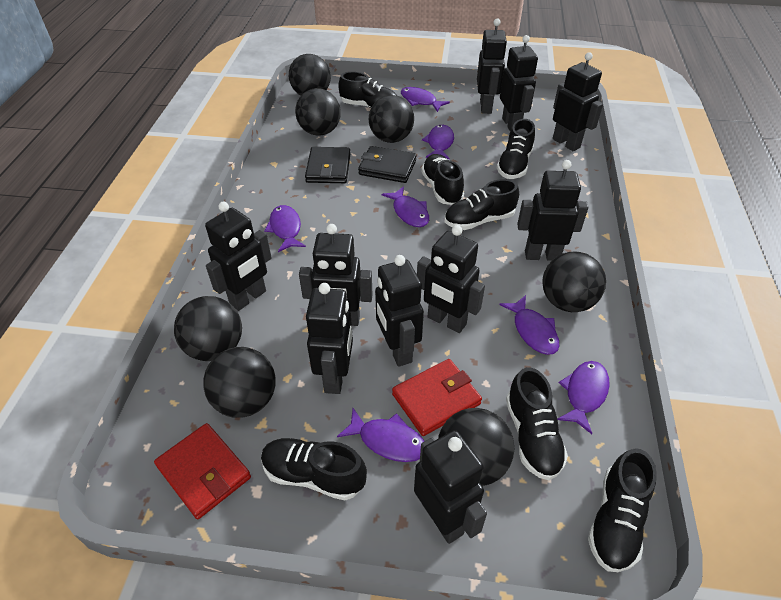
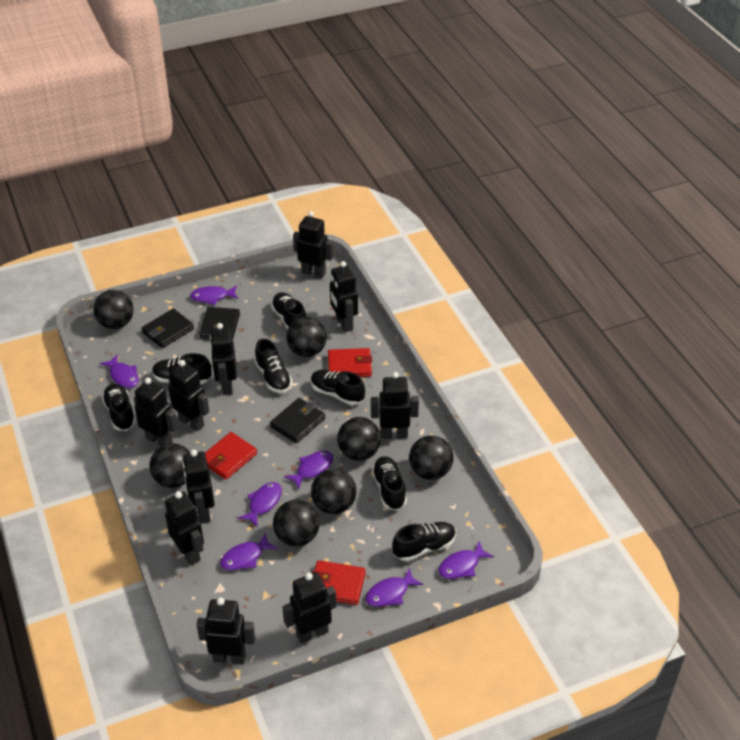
black wallet: [305,147,350,183] [358,146,417,183] = 2 -> [141,309,194,348] [199,307,240,340] [270,398,325,443] = 3
red wallet: [154,423,251,519] [392,359,482,436] = 2 -> [205,432,257,480] [312,560,365,605] [328,348,372,377] = 3

